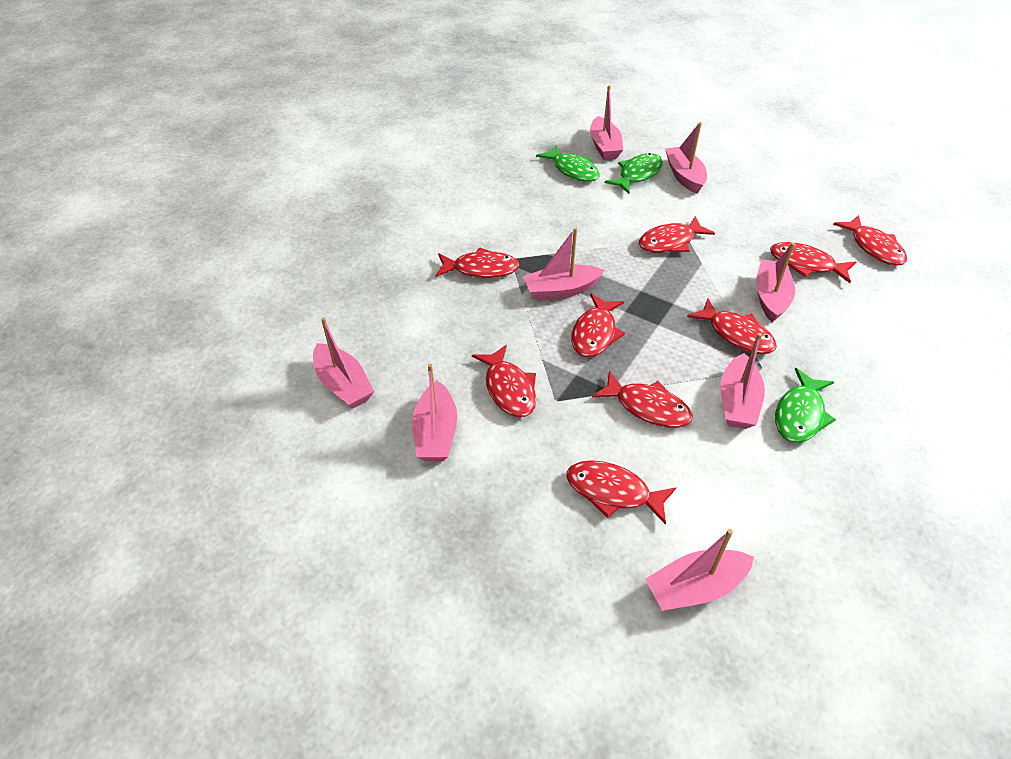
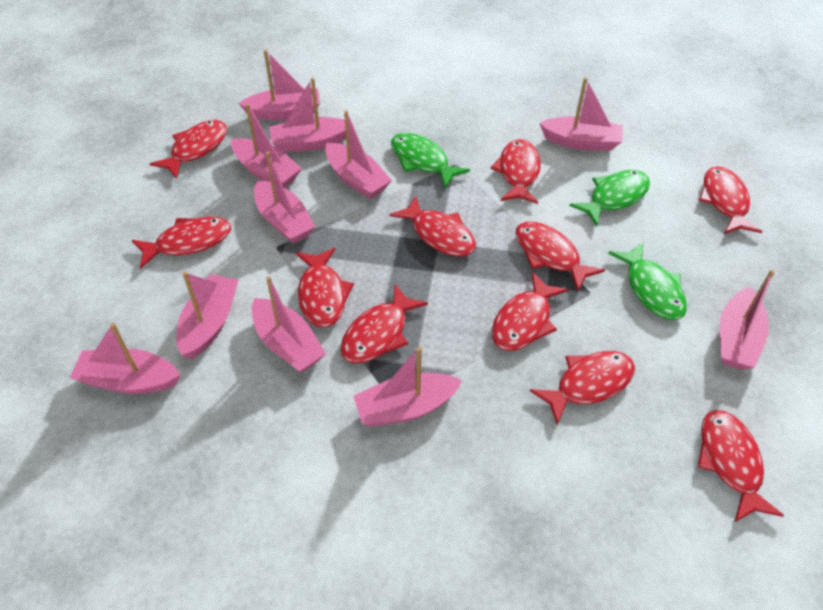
pink boat: [313,317,374,409] [412,364,457,461] [523,228,604,300] [590,85,623,160] [645,529,754,611] [665,122,707,194] [721,333,765,429] [756,243,795,322] = 8 -> [70,323,180,394] [176,272,239,359] [231,103,302,188] [239,50,320,121] [252,276,326,373] [254,151,316,244] [269,78,353,152] [325,110,392,199] [353,347,462,427] [539,77,623,151] [720,270,775,370] = 11
red fish: [435,247,519,278] [472,345,536,417] [567,460,676,525] [571,293,625,357] [592,371,693,428] [639,216,715,253] [687,298,777,354] [770,242,856,283] [833,215,907,266] = 9 -> [132,216,231,269] [150,120,227,179] [296,248,354,327] [340,284,428,364] [389,196,476,257] [490,139,541,204] [492,272,568,351] [516,222,605,292] [530,351,635,425] [698,410,784,523] [699,166,763,234] = 11

